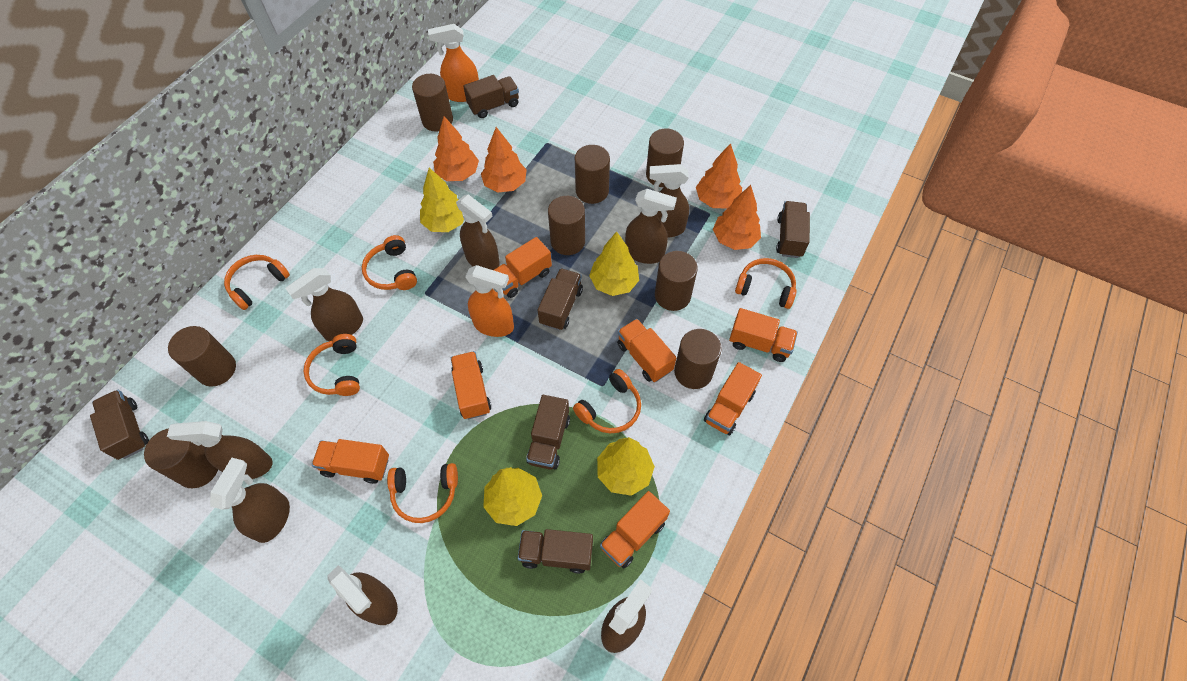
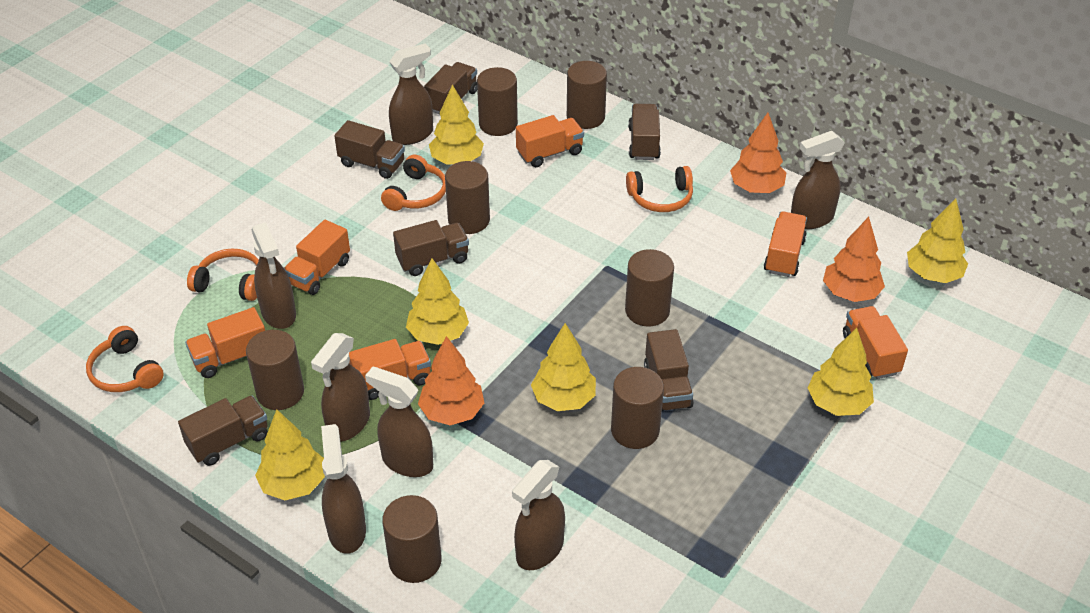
brown cylinder: [144,429,218,488] [168,326,236,386] [412,74,453,132] [548,196,585,255] [575,145,610,204] [646,129,684,187] [655,251,698,311] [674,329,722,389] = 8 -> [246,330,304,410] [382,495,442,583] [445,161,490,234] [477,67,518,136] [567,61,607,129] [611,367,664,449] [625,249,674,327] = 7
brown spray bottle: [167,421,273,479] [210,458,290,543] [285,268,363,341] [327,565,398,625] [456,195,500,270] [601,579,652,653] [625,189,677,264] [649,164,689,238] = 8 -> [251,222,296,329] [311,333,370,442] [321,424,366,554] [365,367,433,477] [389,44,433,145] [512,460,565,570] [791,131,845,229] = 7
orange headphones: [224,255,290,310] [303,334,360,396] [362,235,417,290] [387,463,458,523] [573,369,641,433] [735,258,797,309] = 6 -> [86,326,164,392] [187,248,259,301] [381,154,446,211] [626,166,693,212] = 4
orange spray bottle: [428,24,479,102] [465,265,514,337] = 2 -> none = 0
orange tree: [433,116,479,181] [481,127,527,193] [696,143,742,208] [713,185,761,250] = 4 -> [418,336,484,425] [730,113,786,193] [823,217,885,302] = 3
orange truck: [312,439,389,484] [451,351,491,419] [494,237,552,298] [600,491,670,568] [617,319,676,382] [704,362,762,435] [729,308,798,362] = 7 -> [185,307,265,378] [284,220,350,295] [349,339,431,400] [516,115,584,167] [764,211,807,277] [843,306,908,379] = 6
yellow tree: [420,168,464,232] [483,467,542,526] [589,231,639,296] [597,437,655,496] = 4 -> [255,409,325,500] [406,258,469,345] [429,84,484,164] [531,323,596,411] [807,328,874,416] [907,198,968,283] = 6

